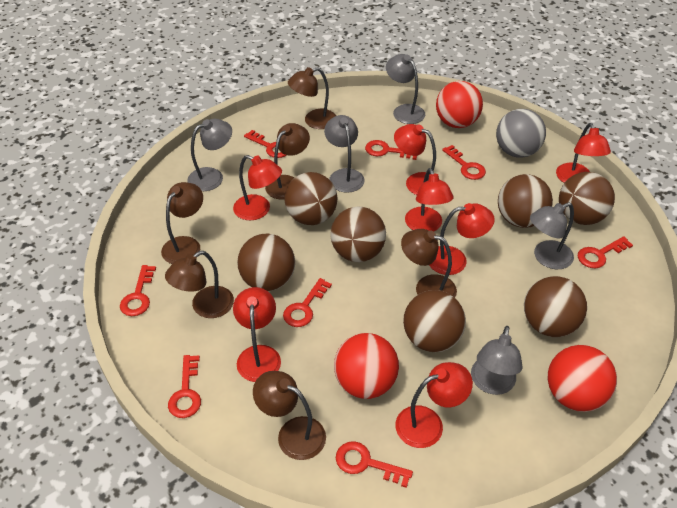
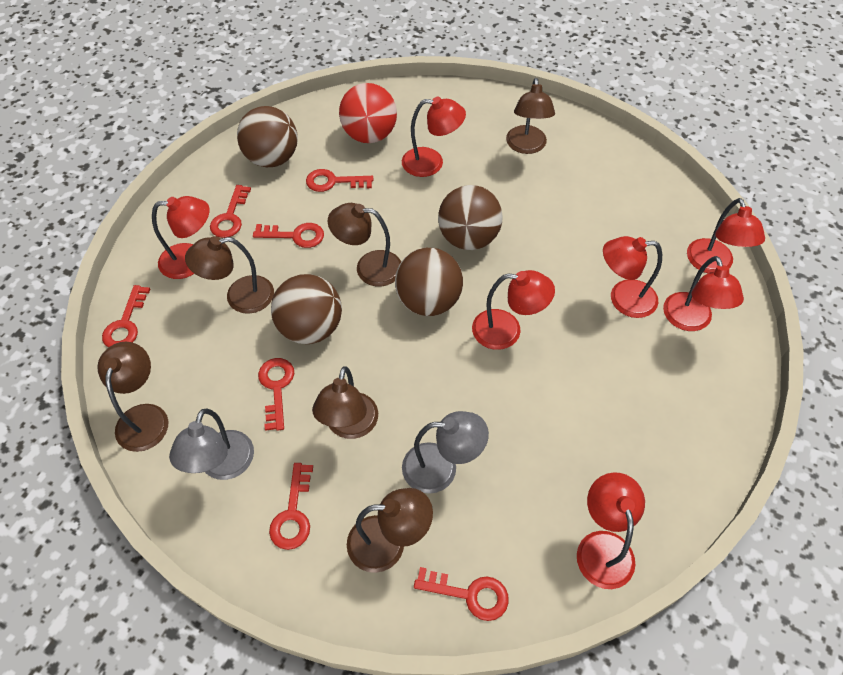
brown ball: [237,234,295,291] [284,172,337,225] [330,207,386,262] [403,290,466,352] [498,174,553,228] [524,276,587,337] [559,172,615,225] = 7 -> [237,106,298,167] [271,274,342,344] [395,248,463,316] [438,185,503,250] = 4
grey ball: [496,109,546,158] = 1 -> none = 0
grey lamp: [187,119,232,191] [324,115,365,193] [386,54,425,124] [471,326,523,395] [530,202,574,269] = 5 -> [169,408,254,480] [402,411,489,494] = 2
red ball: [334,333,399,399] [436,81,483,128] [548,345,617,412] = 3 -> [339,83,397,143] = 1
red key: [120,265,156,316] [168,355,201,418] [244,130,286,158] [283,278,332,327] [336,441,413,488] [365,140,417,160] [442,145,486,180] [578,236,633,268] = 8 -> [102,285,150,348] [210,185,251,238] [253,223,324,248] [258,358,294,431] [269,463,313,550] [306,169,373,192] [414,567,509,621] = 7

